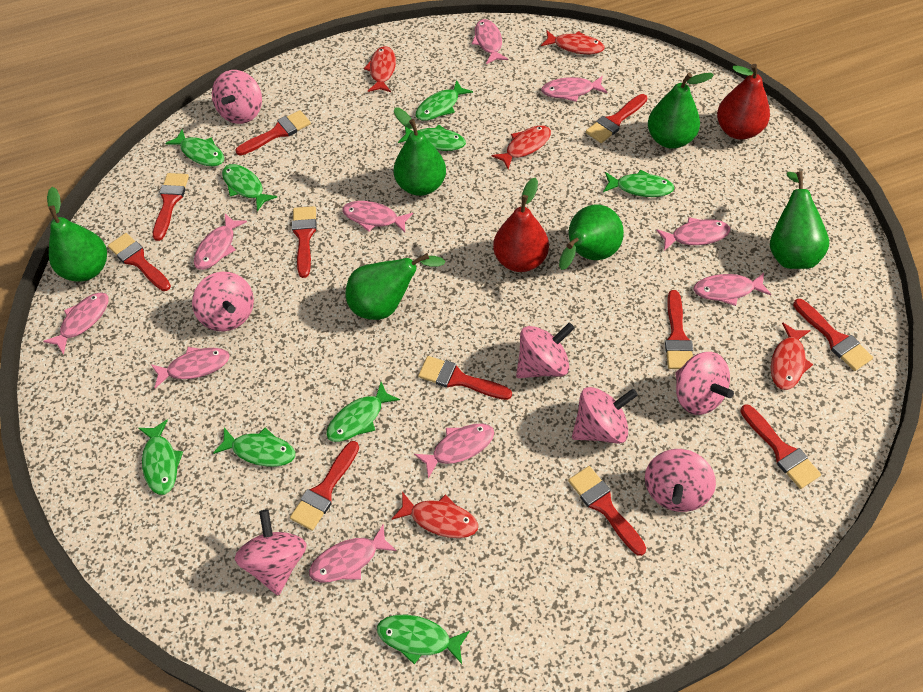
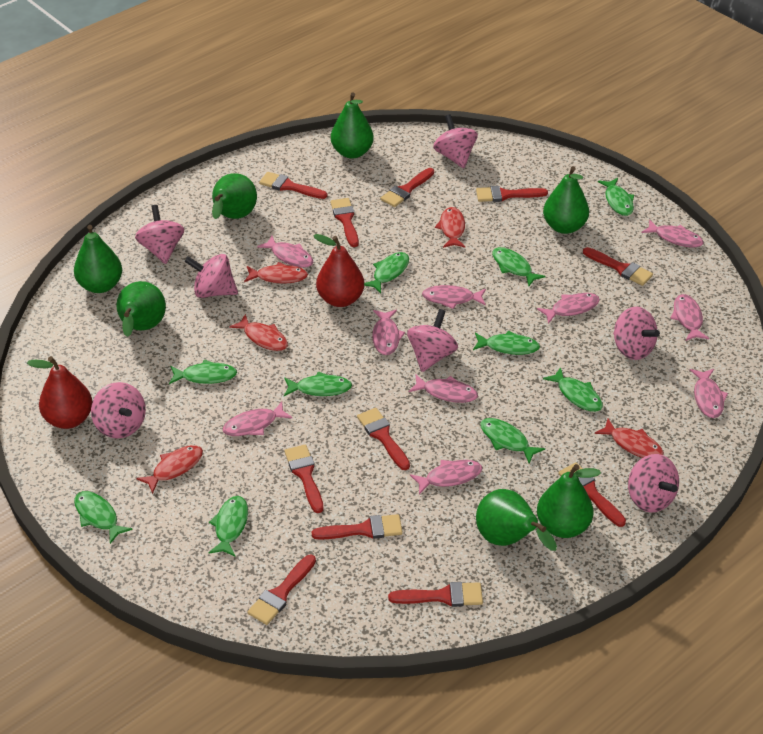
green fish: [139,420,183,495] [165,129,224,166] [213,427,295,467] [222,164,277,211] [326,382,400,442] [377,615,470,664] [398,125,466,151] [416,80,473,121] [603,169,674,197] = 9 -> [74,491,133,544] [169,359,237,384] [208,496,248,557] [284,371,352,396] [364,252,409,293] [473,330,540,355] [480,418,545,463] [492,247,546,286] [543,367,603,412] [598,178,634,216] = 10
green pear: [47,187,107,282] [346,253,445,320] [394,108,446,196] [559,204,624,270] [648,73,714,149] [770,171,829,269] = 6 -> [74,225,122,293] [116,281,166,337] [212,173,257,219] [331,93,374,159] [476,489,557,551] [537,464,601,538] [543,166,589,234] = 7

